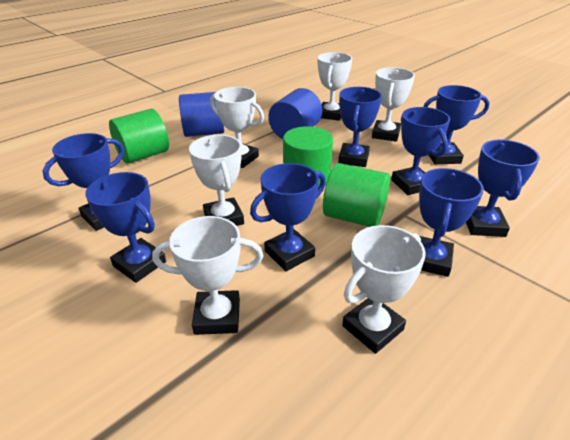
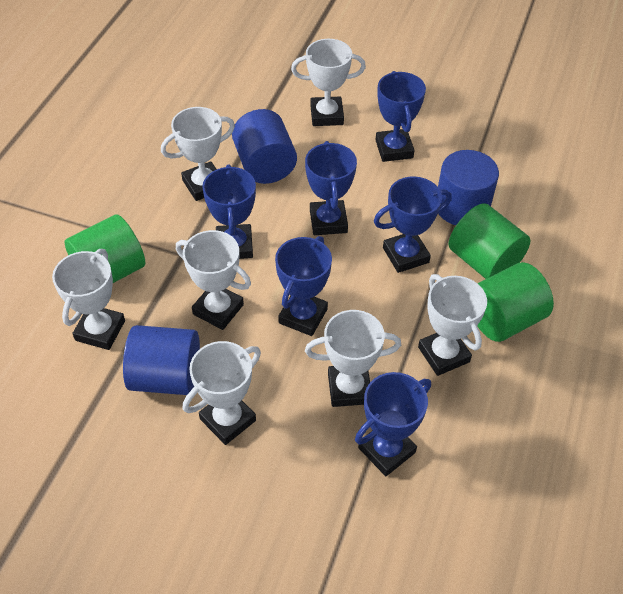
blue cylinder: [179,92,224,137] [268,88,322,139] = 2 -> [123,325,200,395] [232,109,297,184] [438,150,499,225] = 3
blue trophy: [43,133,124,231] [85,172,166,283] [250,163,326,271] [338,87,382,167] [391,107,450,195] [419,168,484,277] [423,85,490,164] [466,140,540,237] = 8 -> [202,165,256,259] [275,236,332,336] [305,141,357,235] [355,372,431,476] [374,176,452,273] [376,71,426,162] = 6
white trophy: [152,216,263,335] [189,135,244,226] [210,87,264,168] [318,52,352,121] [342,225,426,354] [372,67,415,142] = 6 -> [52,249,125,350] [161,107,235,201] [176,230,251,330] [183,341,261,445] [291,39,366,126] [305,310,401,407] [418,274,487,376] = 7

